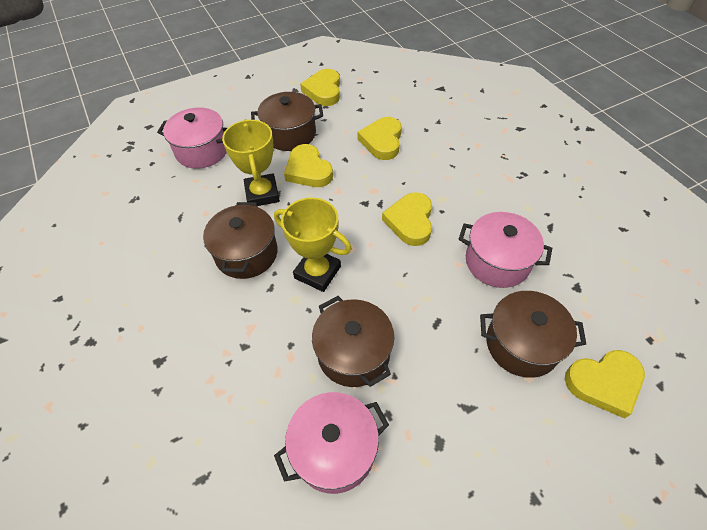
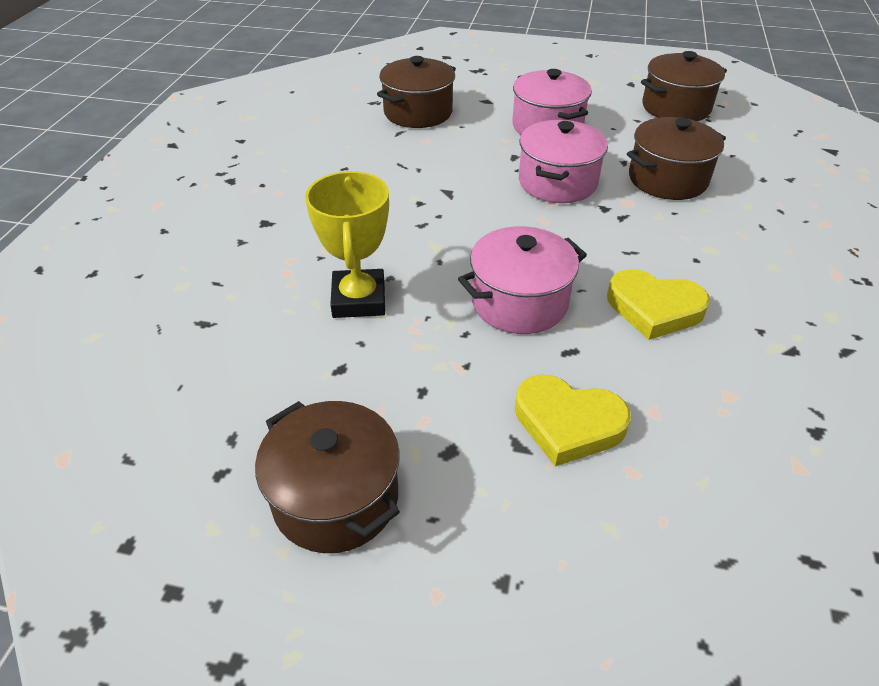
yellow heart: [284,144,333,187] [300,69,340,106] [358,117,402,160] [382,192,432,246] [565,350,645,419] = 5 -> [515,374,631,467] [607,269,710,340] = 2
yellow trophy: [222,119,280,206] [274,197,352,292] = 2 -> [305,171,389,318] = 1

